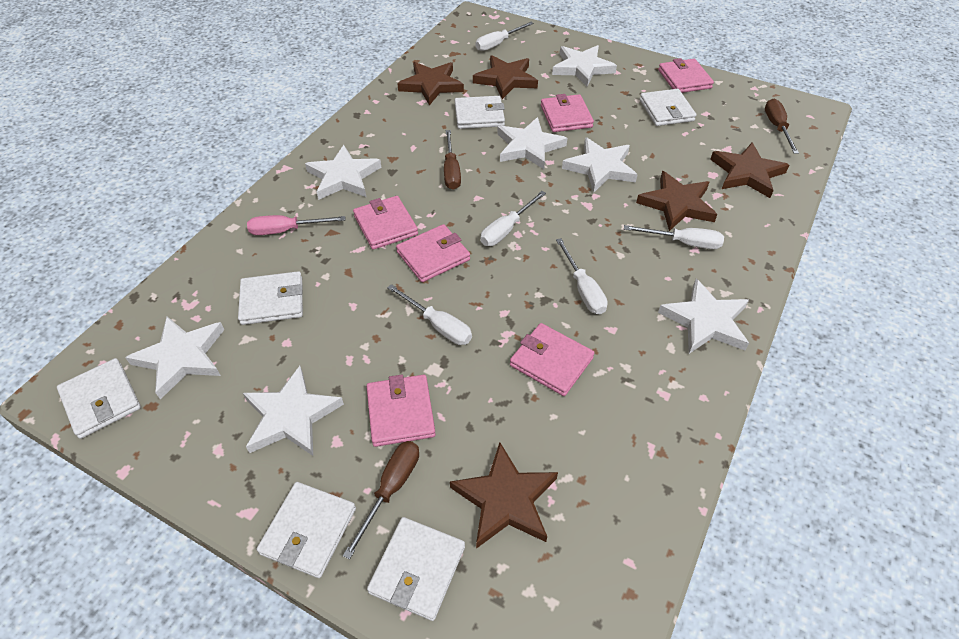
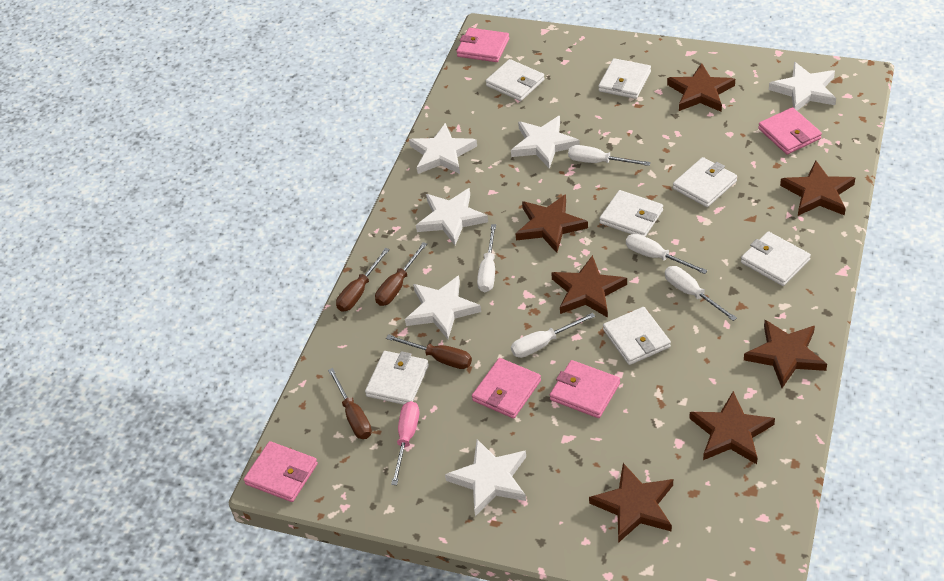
brown screwdriver: [343,441,419,560] [444,130,461,190] [765,99,799,154] = 3 -> [328,368,372,439] [336,248,390,312] [375,242,427,306] [386,334,472,369] = 4
brown star: [397,62,464,106] [450,442,558,549] [473,55,538,99] [636,171,717,231] [710,142,789,198] = 5 -> [516,194,588,253] [551,255,627,318] [589,463,673,543] [667,63,735,112] [689,391,775,464] [744,320,827,388] [780,160,855,216] = 7
pink wallet: [353,196,418,250] [366,375,436,447] [396,224,470,282] [510,323,594,396] [541,94,594,132] [658,58,714,93] = 6 -> [244,441,318,502] [456,28,509,62] [472,358,541,418] [550,360,620,418] [758,107,822,155] = 5
white star: [125,316,224,400] [243,366,344,456] [305,145,381,200] [497,117,567,169] [552,45,617,87] [562,137,638,193] [658,278,749,354] = 7 -> [405,276,481,339] [409,123,477,174] [416,188,488,245] [445,439,526,516] [511,116,580,169] [769,62,836,111] = 6
white wallet: [57,358,141,439] [238,271,303,325] [257,482,356,578] [367,517,465,621] [455,96,505,129] [640,89,696,126] = 6 -> [365,351,429,405] [486,59,545,101] [598,58,651,99] [599,190,663,237] [603,307,671,365] [673,157,737,207] [741,231,811,286] = 7

